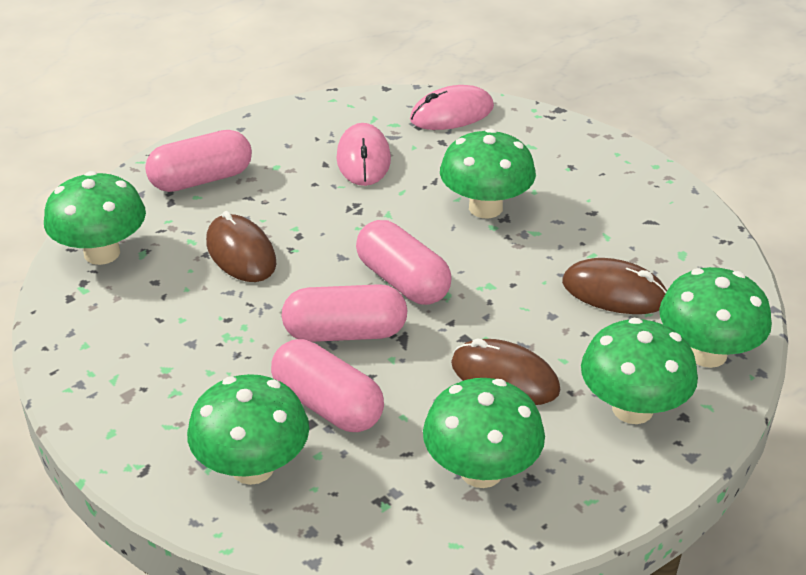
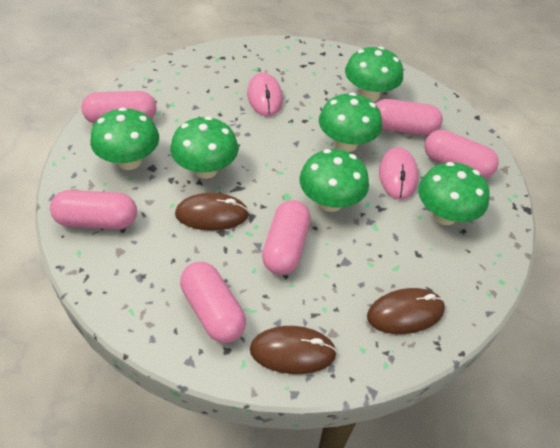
pink capsule: [145,130,252,192] [271,339,384,432] [282,284,408,342] [356,220,452,305] = 4 -> [50,190,137,229] [81,91,157,124] [180,262,246,343] [262,200,310,275] [376,99,443,136] [424,130,499,179] = 6

